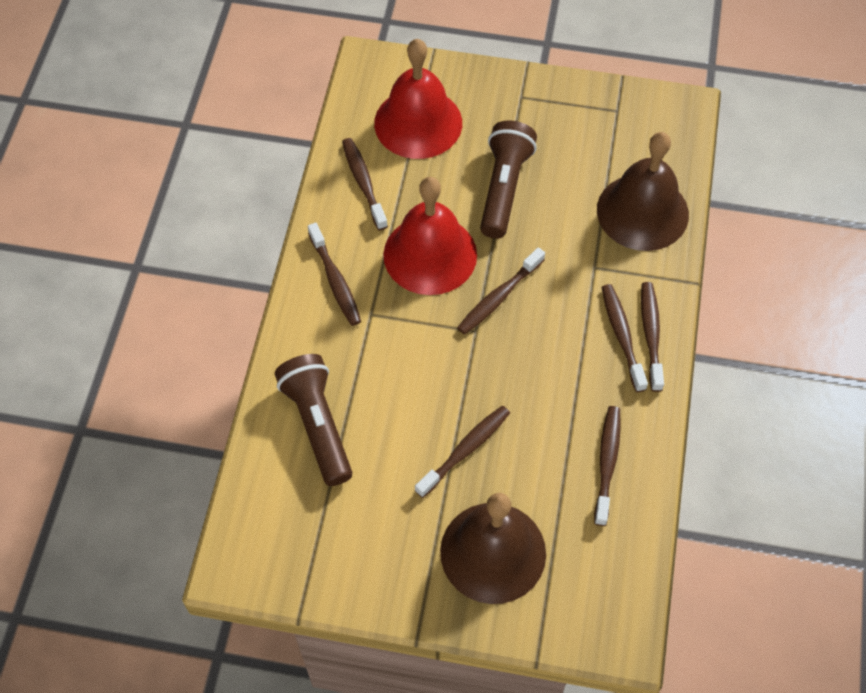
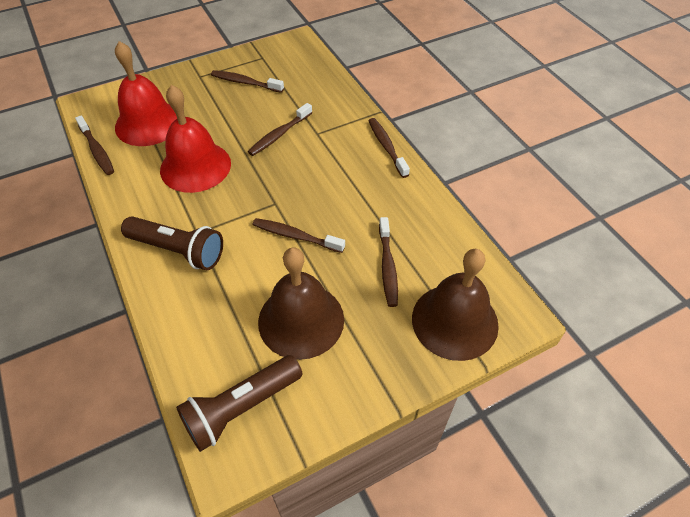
brown toothbrush: [308,223,361,326] [342,138,388,230] [415,406,510,498] [457,247,545,335] [594,406,621,526] [602,284,648,392] [641,282,664,392] = 7 -> [75,115,114,175] [211,70,284,93] [248,103,312,156] [252,218,345,253] [369,118,410,178] [379,217,398,307] = 6

